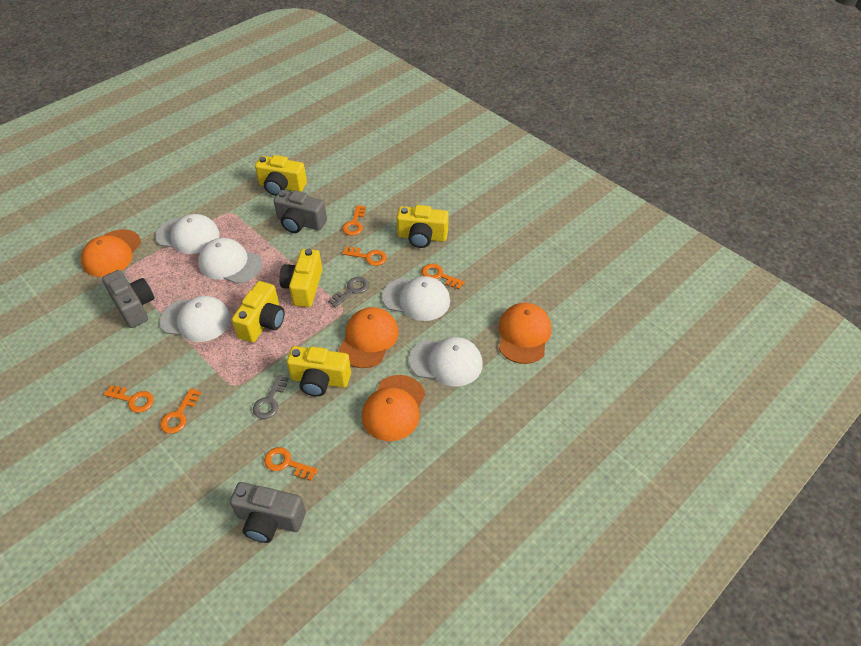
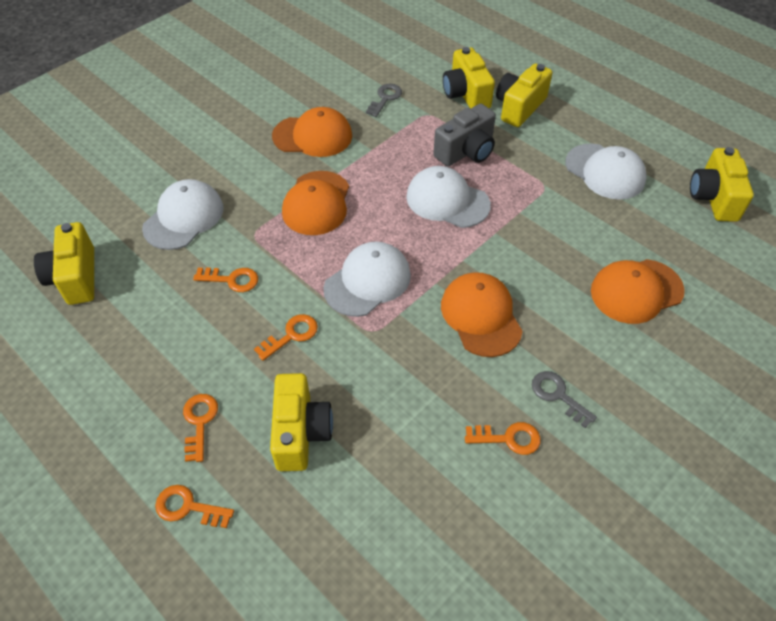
grey camera: [102,270,154,328] [230,482,306,543] [274,190,327,233] = 3 -> [433,104,496,166] = 1
orange key: [104,385,154,413] [160,388,201,434] [264,447,318,481] [342,205,366,236] [342,246,387,266] [422,264,465,289] = 6 -> [155,485,234,528] [183,394,218,462] [193,267,258,292] [254,314,318,361] [465,422,541,455] = 5
white cap: [155,214,219,254] [160,296,231,342] [198,238,263,284] [382,276,450,321] [409,337,483,386] = 5 -> [142,179,223,250] [323,242,411,317] [406,166,491,228] [565,143,647,200] = 4

